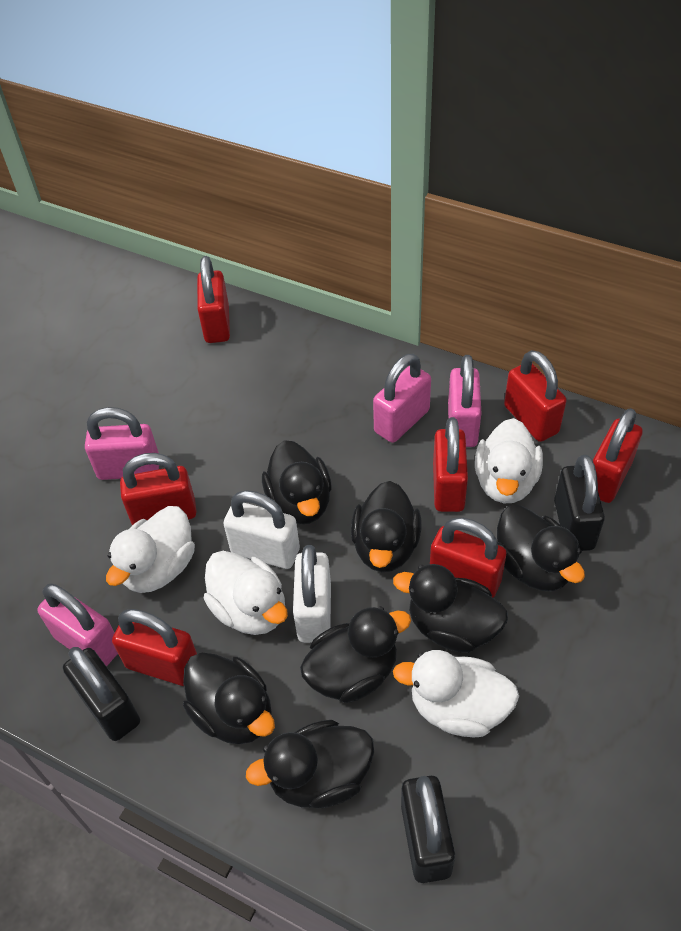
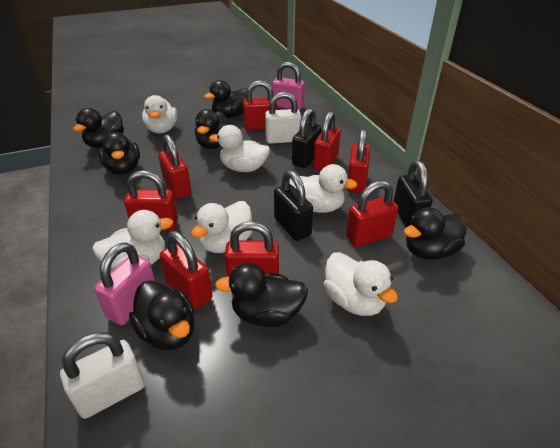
pink padlock: [37,583,118,667] [85,407,159,480] [373,353,431,443] [448,355,481,447] = 4 -> [94,242,155,325] [273,62,305,110] = 2
red padlock: [112,609,197,686] [120,453,197,525] [197,256,230,343] [430,518,506,598] [433,417,468,512] [504,350,566,442] [593,408,643,503] = 7 -> [124,170,178,231] [158,134,191,199] [160,231,212,309] [225,221,279,277] [243,80,277,130] [313,111,341,171] [346,181,398,247] [347,129,370,193] = 8
white duck: [106,506,195,593] [204,551,288,635] [393,650,519,737] [475,418,543,503] = 4 -> [92,210,174,269] [142,95,177,133] [191,201,252,253] [209,125,270,172] [290,164,358,213] [324,252,398,316] = 6

